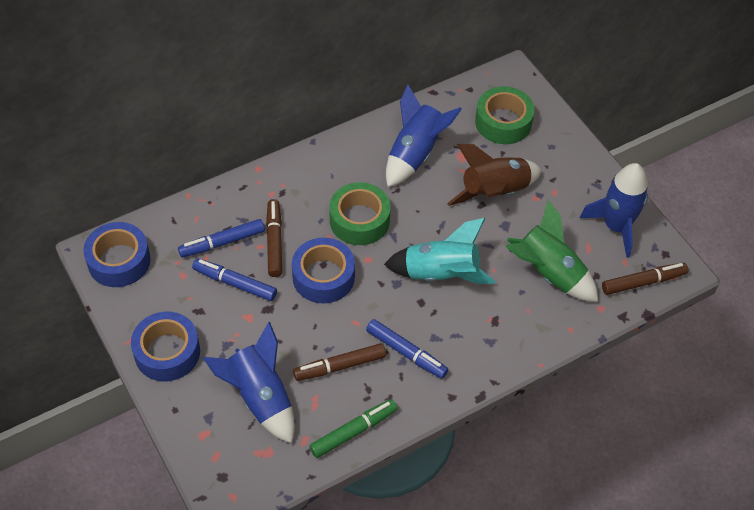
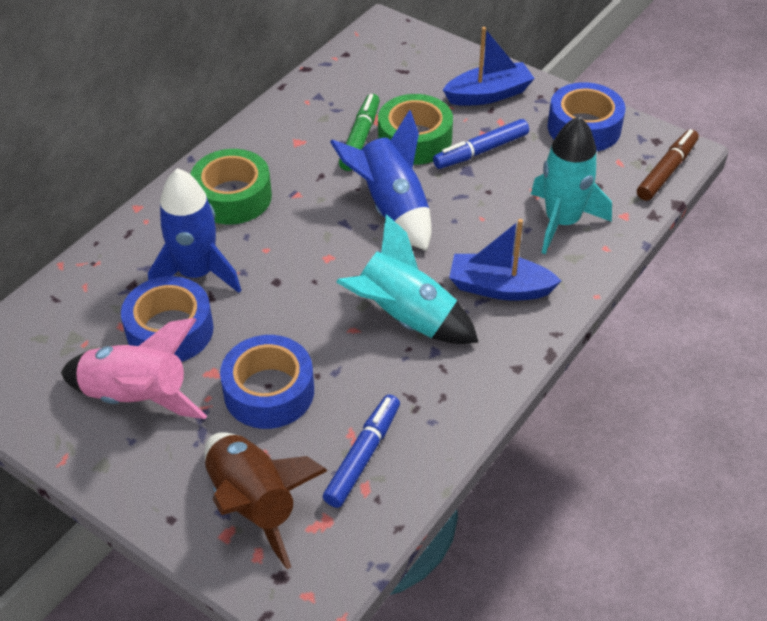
blue boat: none = 0 -> [443,27,535,106] [449,219,561,301] = 2
blue marker: [178,219,265,258] [192,258,277,301] [366,319,448,379] = 3 -> [323,394,400,508] [433,119,529,169] = 2
blue rocket: [203,322,295,444] [386,84,462,187] [580,163,648,258] = 3 -> [148,168,241,293] [330,110,431,251] = 2
brown marker: [266,199,282,277] [293,343,386,381] [602,263,688,295] = 3 -> [637,129,699,201] = 1
green rocket: [505,200,598,302] = 1 -> none = 0
pink rocket: none = 0 -> [61,318,207,419] = 1
turquoise rocket: [384,218,495,284] = 1 -> [336,214,478,344] [531,116,612,254] = 2

